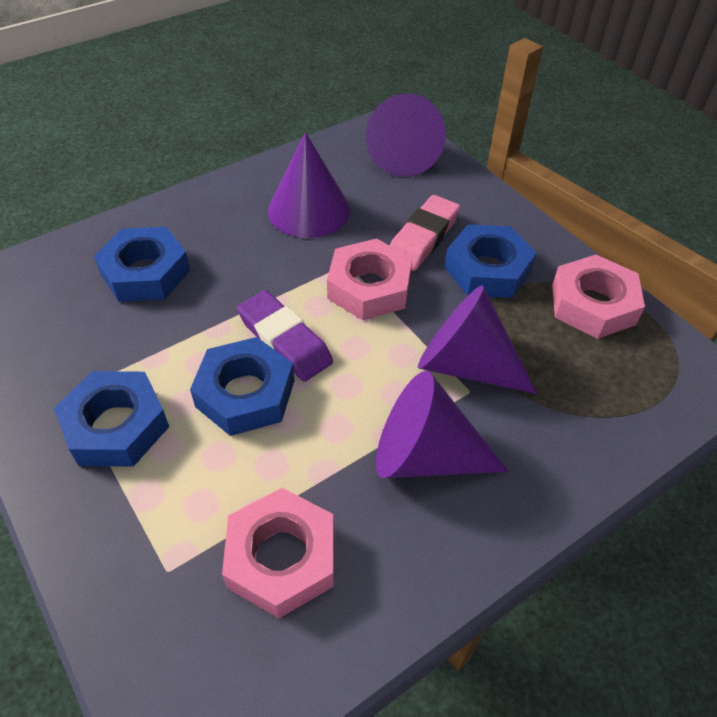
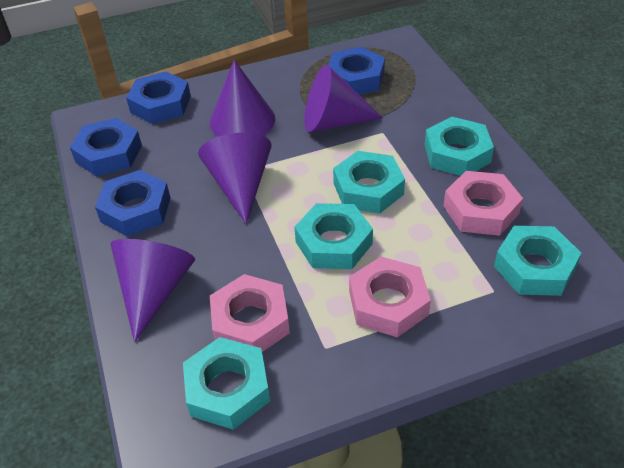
pink eraser: [390,195,461,271] = 1 -> none = 0
purple eraser: [237,290,333,382] = 1 -> none = 0
turquoise nut: none = 0 -> [183,337,270,430] [294,203,373,269] [333,151,405,214] [424,117,494,176] [494,226,581,296] = 5

